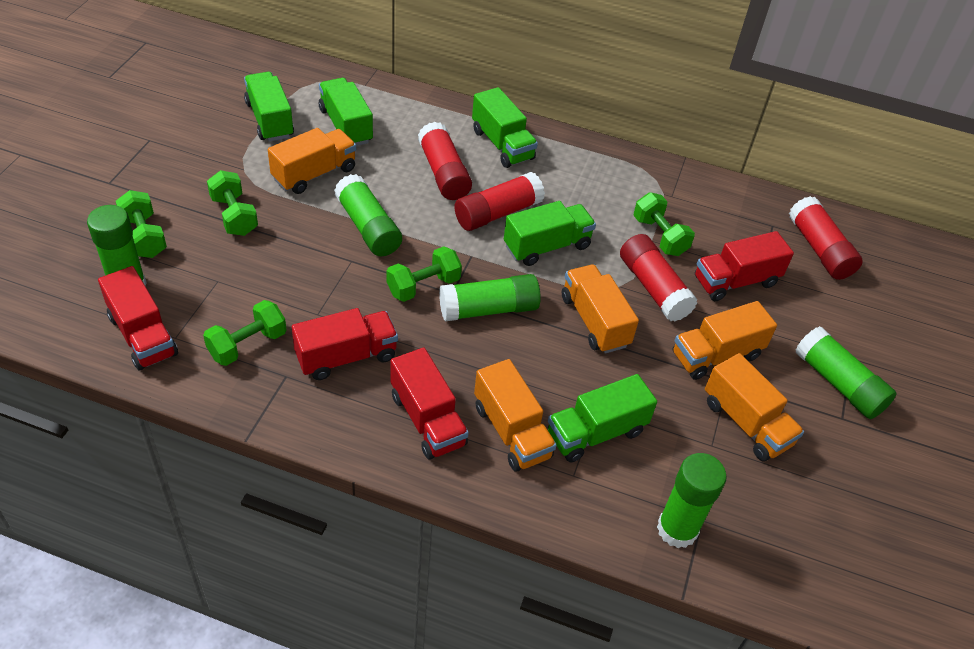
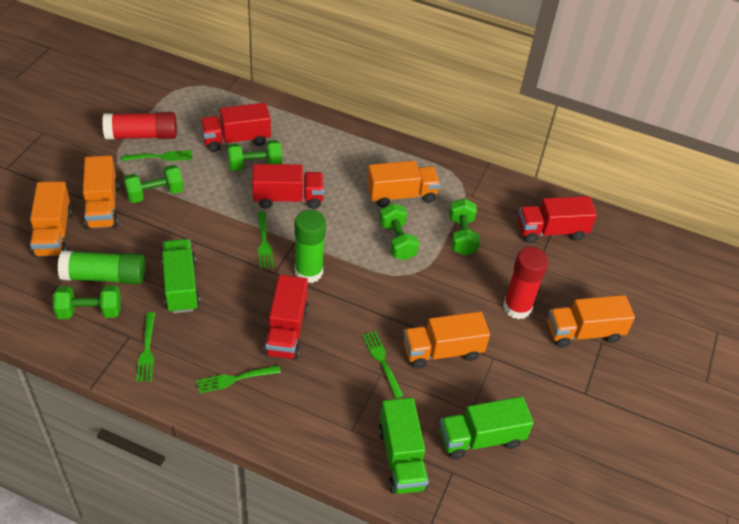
green fork: none = 0 -> [122,150,192,161] [136,312,155,382] [196,365,281,394] [257,211,274,269] [362,331,404,398] = 5
green glue stick: [87,205,147,287] [334,174,402,256] [439,274,541,321] [657,453,727,548] [795,326,896,419] = 5 -> [58,250,145,284] [294,210,326,283] = 2
green truck: [244,72,294,142] [319,78,373,146] [472,87,538,168] [504,201,596,266] [548,374,657,462] = 5 -> [162,239,200,313] [378,397,429,494] [440,396,534,460] = 3
red glue stick: [418,122,472,200] [454,172,545,231] [620,234,697,321] [789,196,863,280] = 4 -> [103,112,177,139] [503,246,548,319] = 2

